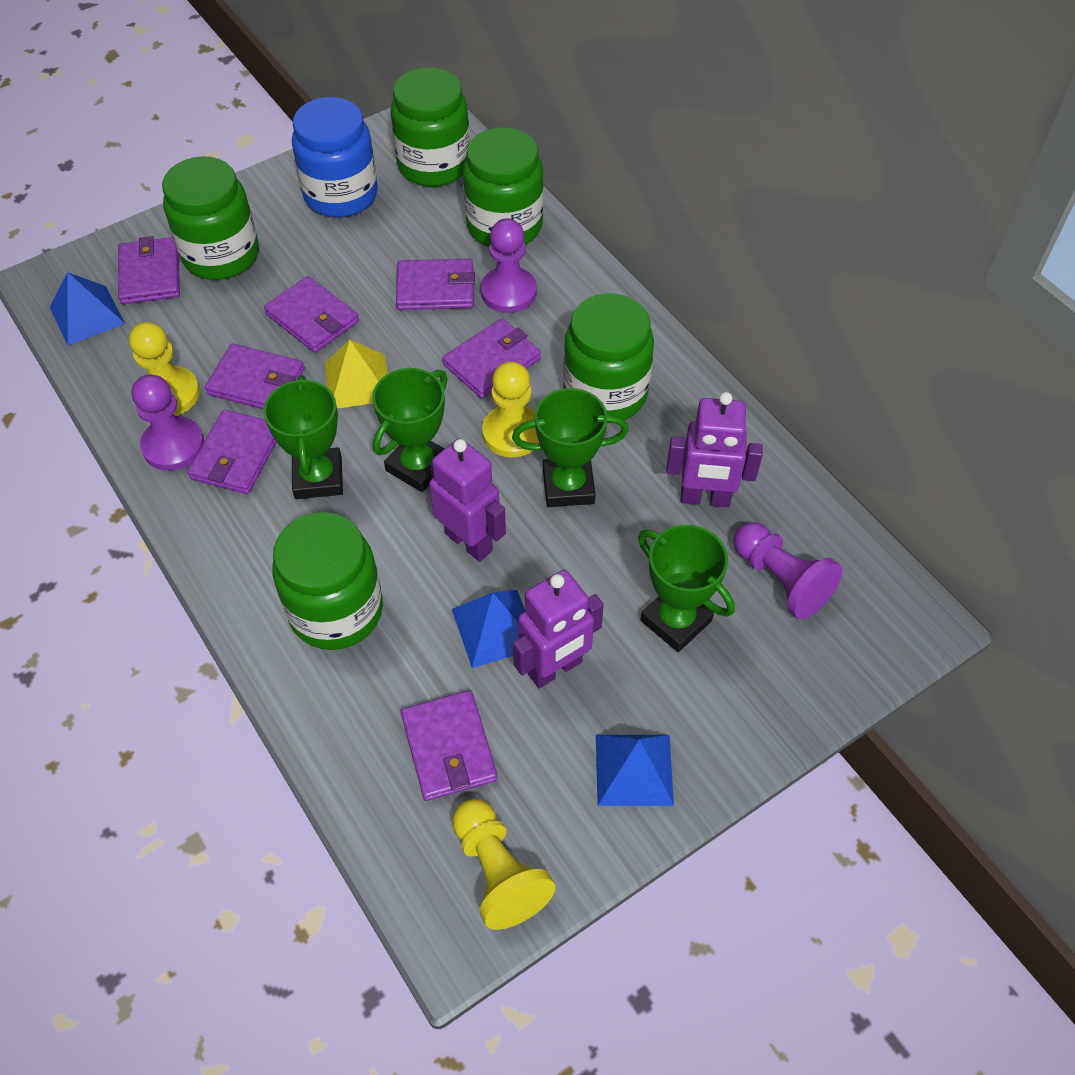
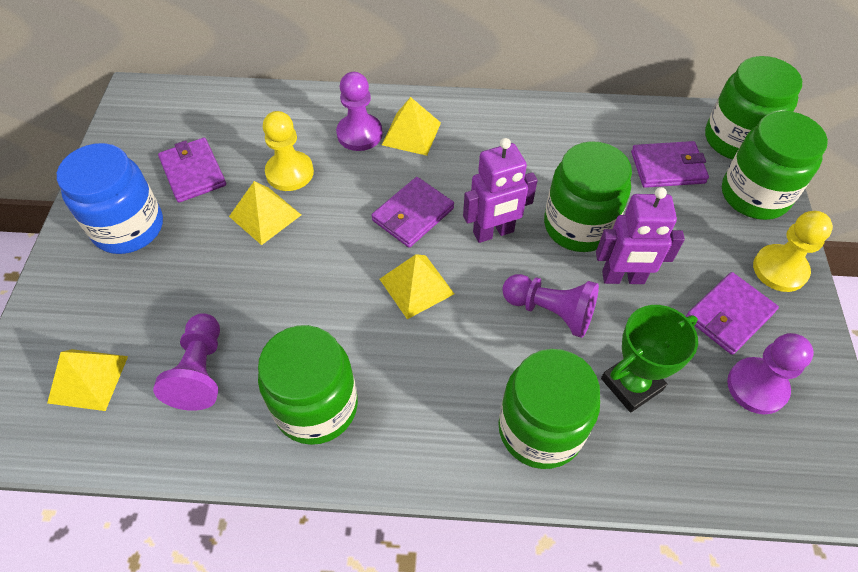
blue pyramid: [50,272,125,345] [452,590,525,668] [596,735,674,806] = 3 -> none = 0
green trophy: [263,375,343,499] [372,368,448,492] [512,388,629,507] [638,525,735,652] = 4 -> [601,305,698,413] = 1
purple pawn: [132,374,204,471] [481,218,537,313] [733,522,843,620] = 3 -> [153,313,220,411] [336,72,383,151] [502,274,599,338] [727,333,814,414] = 4
purple robot: [429,438,506,562] [513,570,604,688] [666,392,763,507] = 3 -> [463,138,538,243] [596,187,685,284] = 2
purple wallet: [118,236,180,304] [187,409,277,494] [205,343,305,409] [264,276,359,353] [396,259,475,310] [401,690,497,801] [443,318,541,398] = 7 -> [158,138,226,203] [371,177,454,248] [631,141,709,188] [686,272,779,355] = 4
yellow pawn: [129,322,200,416] [452,799,556,930] [482,361,539,458] = 3 -> [263,111,314,191] [753,211,833,292] = 2
yellow pyramid: [325,340,388,409] = 1 -> [47,349,128,411] [229,181,301,245] [380,254,454,319] [382,97,441,156] = 4

